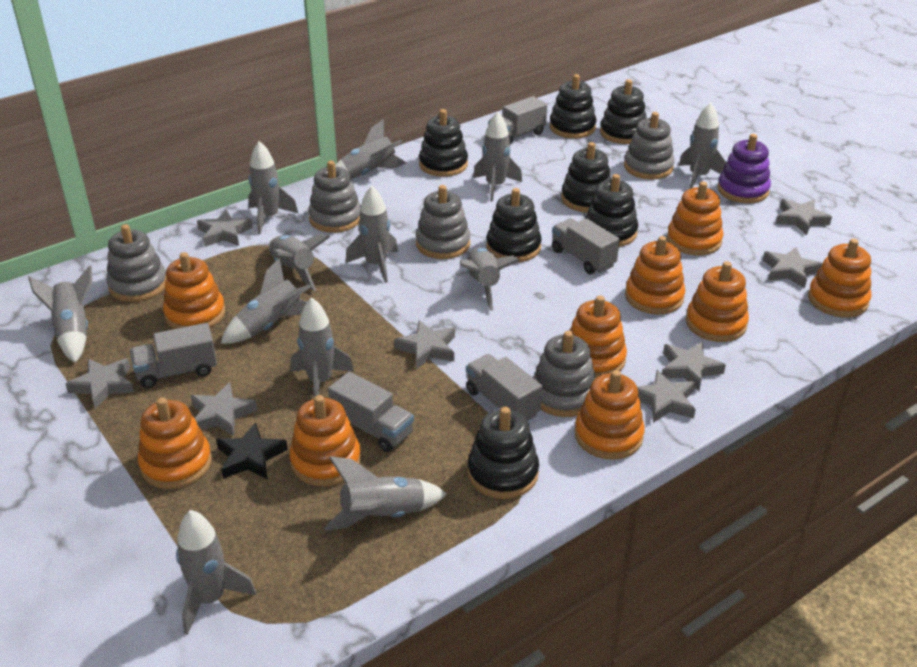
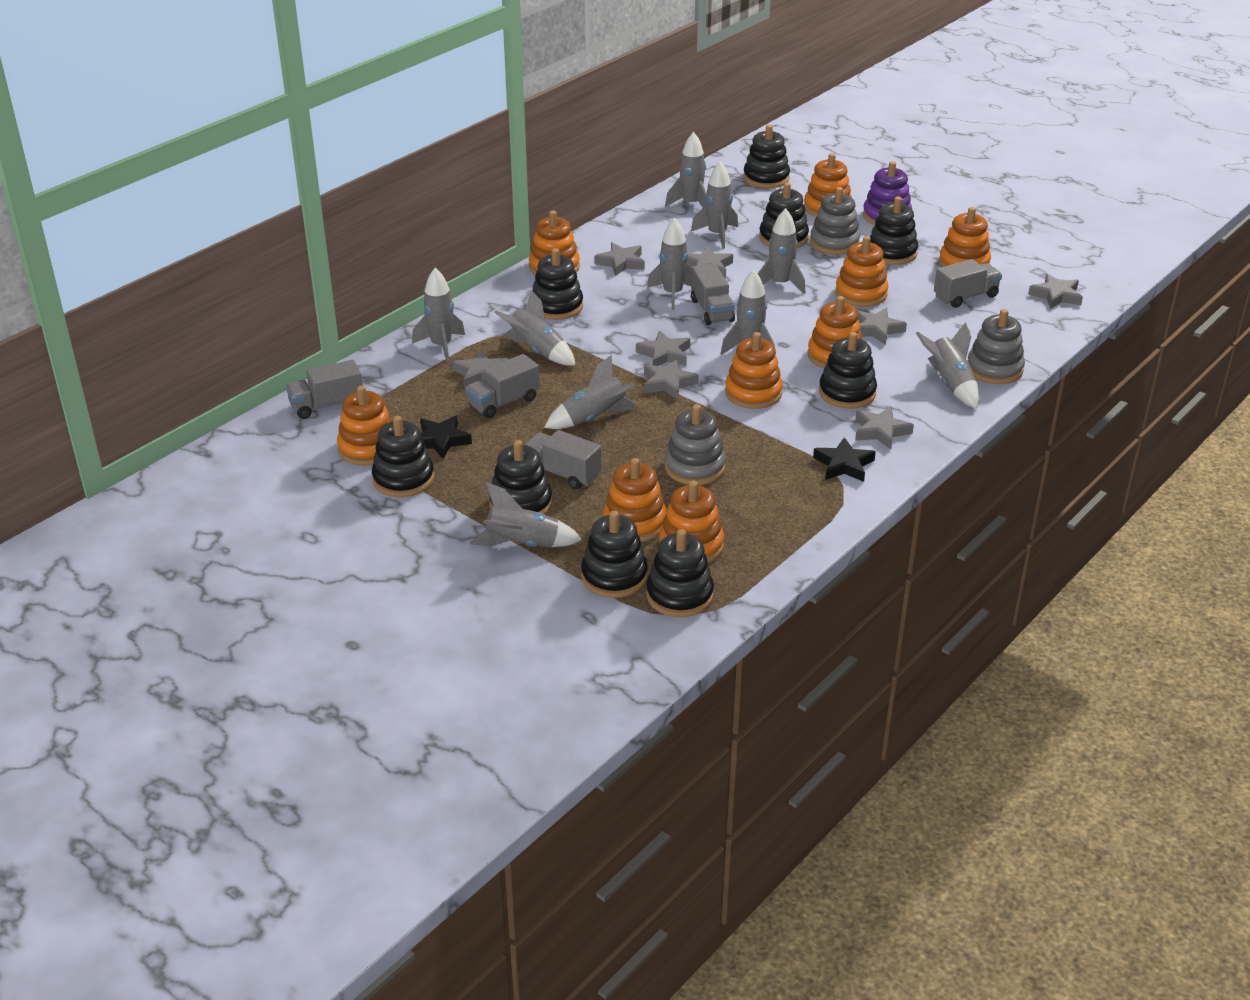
black stacking toy: [419,109,468,177] [467,407,539,499] [486,188,542,262] [550,74,596,138] [561,142,612,212] [585,174,638,247] [600,79,647,144] = 7 -> [372,416,434,497] [489,440,552,515] [533,248,583,320] [581,511,648,598] [646,529,714,617] [743,125,790,188] [759,182,809,248] [819,332,877,409] [870,197,918,265] = 9
black star: [216,422,288,480] = 1 -> [420,416,472,459] [813,437,876,482] = 2
grey rocket: [28,265,92,363] [176,510,256,635] [221,258,311,344] [248,141,298,234] [269,234,330,291] [291,297,354,398] [324,456,446,531] [335,120,406,179] [345,186,398,283] [460,247,519,311] [473,111,522,202] [679,103,726,189] = 12 -> [412,268,465,363] [470,482,582,547] [494,290,576,366] [544,355,638,429] [647,218,692,310] [665,132,707,208] [691,161,738,249] [721,270,775,355] [758,208,805,294] [916,322,979,409] = 10
grey stacking toy: [106,224,166,302] [308,161,361,233] [416,185,470,259] [533,331,595,417] [624,112,675,180] = 5 -> [665,404,726,485] [810,187,860,255] [968,309,1025,384] = 3

